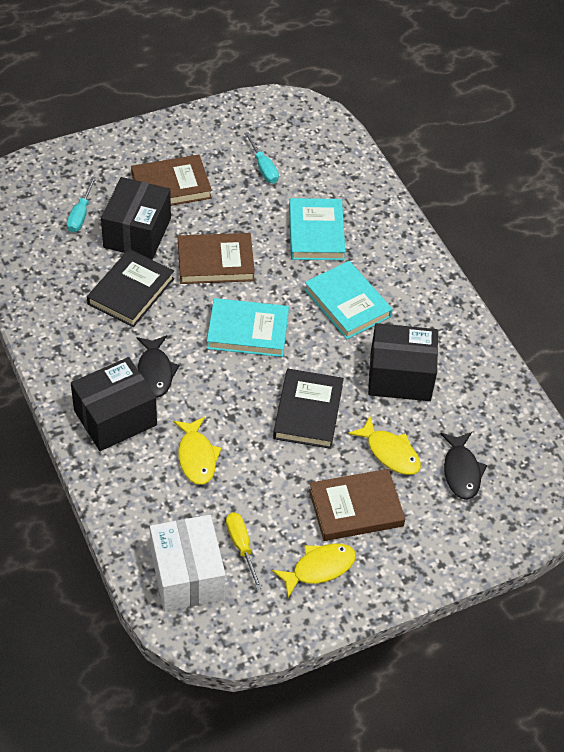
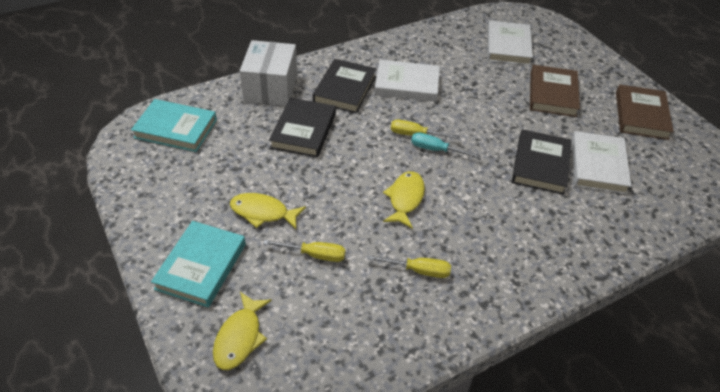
black book: [87,249,175,327] [273,369,344,449] = 2 -> [269,97,336,158] [313,59,376,114] [512,129,572,195] = 3
black box: [71,357,157,451] [101,177,171,259] [368,323,438,401] = 3 -> none = 0
black fish: [137,335,180,398] [440,432,487,500] = 2 -> none = 0
brown book: [131,154,212,206] [178,233,255,284] [309,469,405,541] = 3 -> [530,65,580,117] [616,85,674,140] = 2
turquoise book: [207,298,289,357] [289,198,345,260] [304,261,392,339] = 3 -> [131,99,217,152] [151,221,246,307] = 2
turquoise screwdriver: [67,176,96,233] [244,132,279,183] = 2 -> [411,132,481,158] = 1
white book: none = 0 -> [374,60,440,102] [487,21,533,66] [572,131,631,194] = 3
yellow screwdriver: [226,512,262,590] = 1 -> [263,240,346,262] [367,255,451,278] [391,120,460,139] = 3

